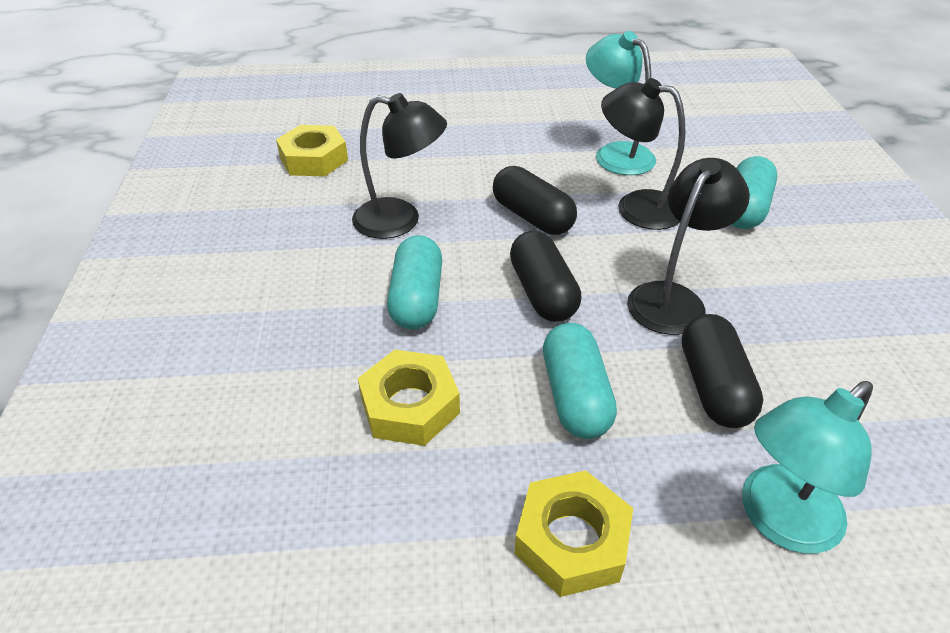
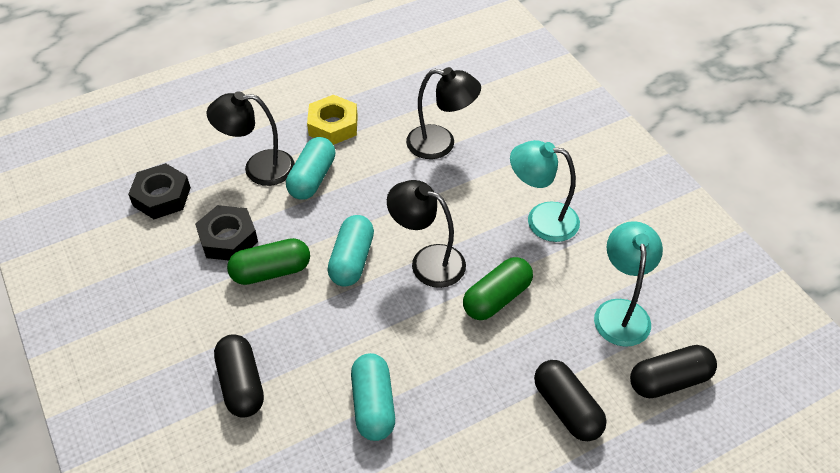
black nut: none = 0 -> [128,163,191,219] [195,205,258,260] = 2
green capsule: none = 0 -> [227,238,310,285] [463,257,533,320] = 2
yellow nut: [276,125,348,176] [358,349,460,446] [514,470,633,597] = 3 -> [307,95,358,145] = 1

